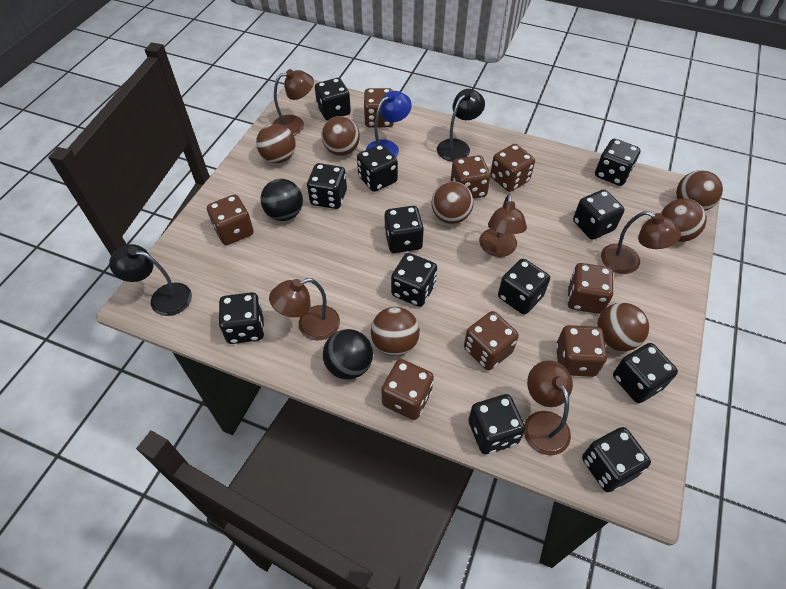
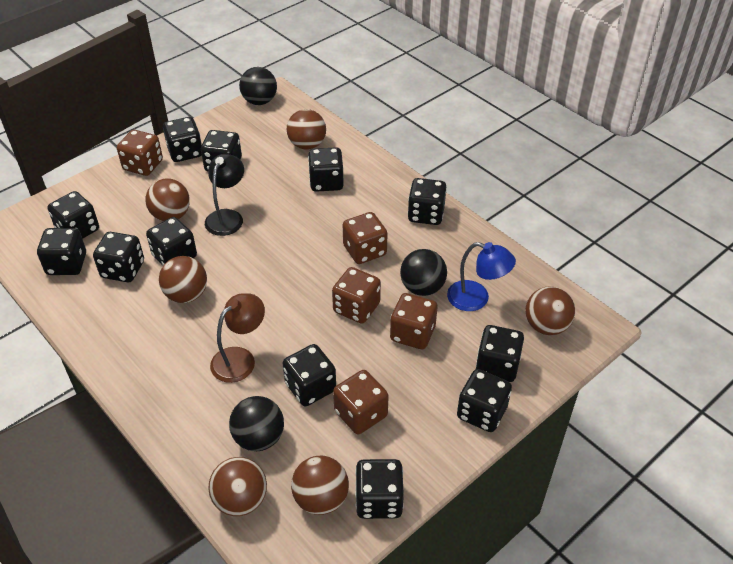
black ball: [261,179,303,221] [323,329,373,379] = 2 -> [229,396,284,451] [239,67,277,105] [400,249,447,296] = 3
black lamp: [109,244,192,316] [437,89,485,162] = 2 -> [205,154,244,236] = 1
brown ball: [256,123,296,163] [321,116,360,156] [371,307,420,356] [431,181,474,224] [597,303,649,351] [661,199,707,242] [676,170,723,211] = 7 -> [145,178,190,221] [159,256,207,303] [209,457,267,516] [287,109,326,150] [291,456,349,515] [525,286,575,335] = 6
brown dice: [207,194,254,245] [364,88,394,128] [381,359,434,420] [451,155,491,199] [464,311,519,370] [490,144,535,192] [556,325,607,377] [568,263,613,314] = 8 -> [117,130,163,176] [332,267,381,324] [333,370,389,434] [343,212,388,264] [390,293,437,349] = 5
brown lamp: [269,278,340,340] [273,69,314,135] [479,194,527,257] [524,360,573,455] [601,211,681,274] = 5 -> [210,293,265,383] = 1

